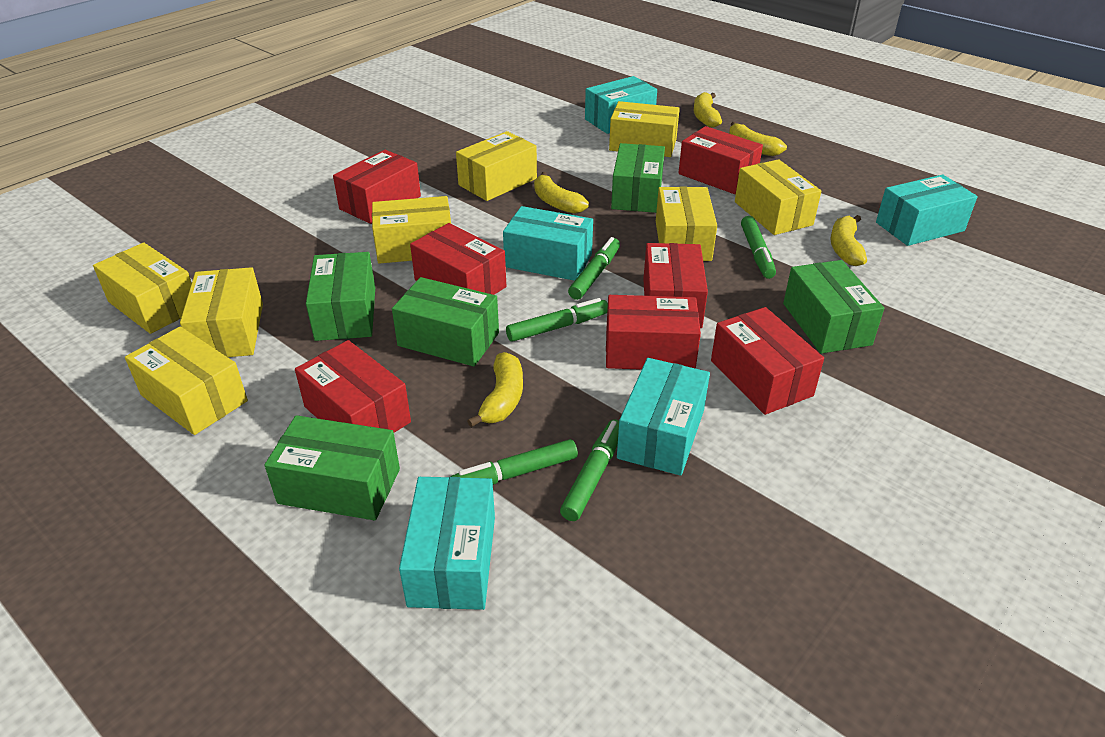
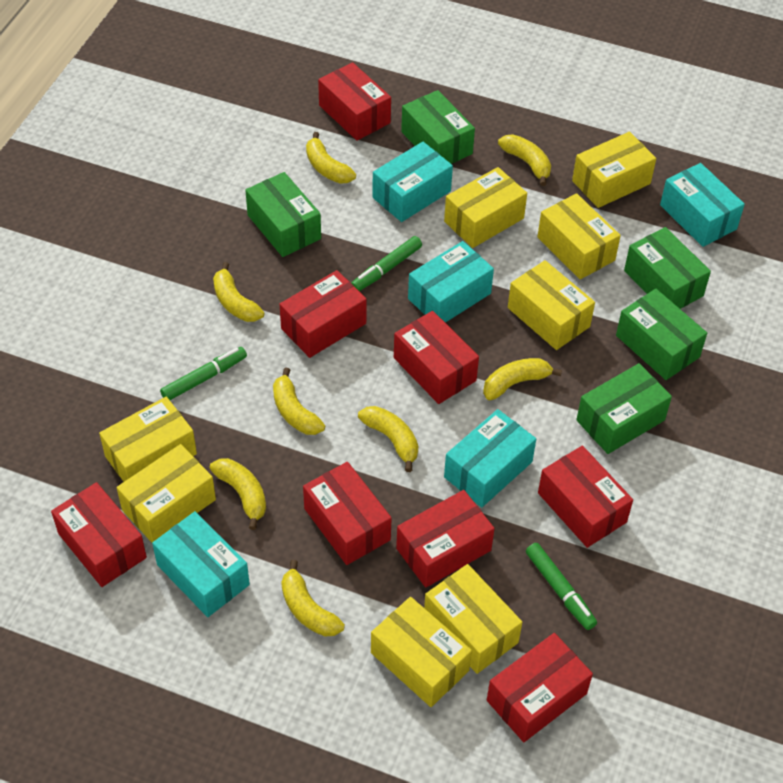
green marker: [450,439,578,485] [506,298,608,342] [560,419,619,521] [568,237,620,300] [741,216,776,279] = 5 -> [160,347,247,400] [352,236,422,291] [526,543,597,630] = 3
red box: [295,340,411,433] [333,150,421,224] [410,223,506,295] [606,295,701,370] [643,243,708,328] [679,126,763,194] [711,307,824,415] = 7 -> [51,482,147,587] [279,270,367,358] [303,462,392,565] [318,62,391,141] [394,311,479,404] [396,490,495,588] [487,633,593,742] [538,446,633,548] = 8
yellow banana: [467,352,523,428] [534,172,589,214] [694,92,722,128] [729,122,787,156] [831,215,867,266] = 5 -> [210,458,266,530] [213,262,264,322] [273,367,325,435] [281,560,345,637] [306,132,356,184] [358,406,418,472] [483,358,562,400] [498,134,551,186] = 8

